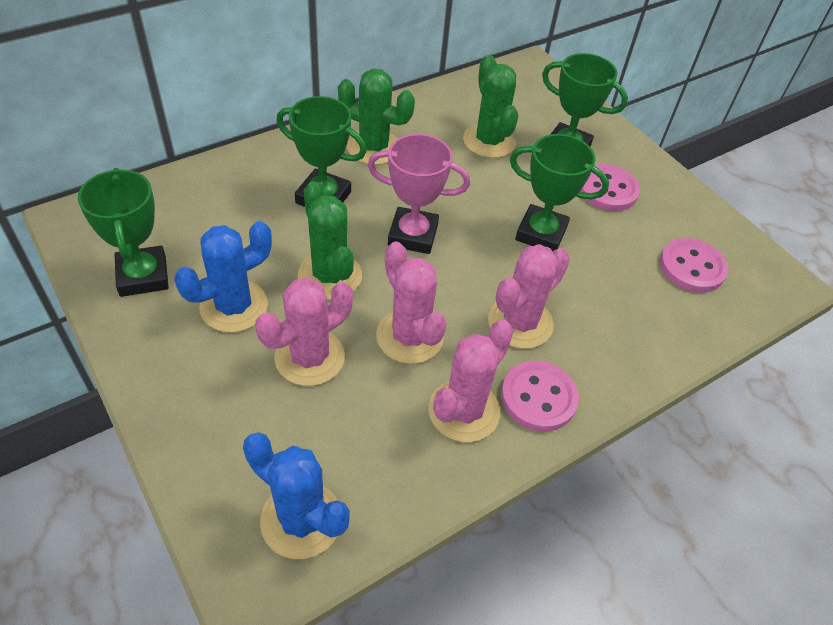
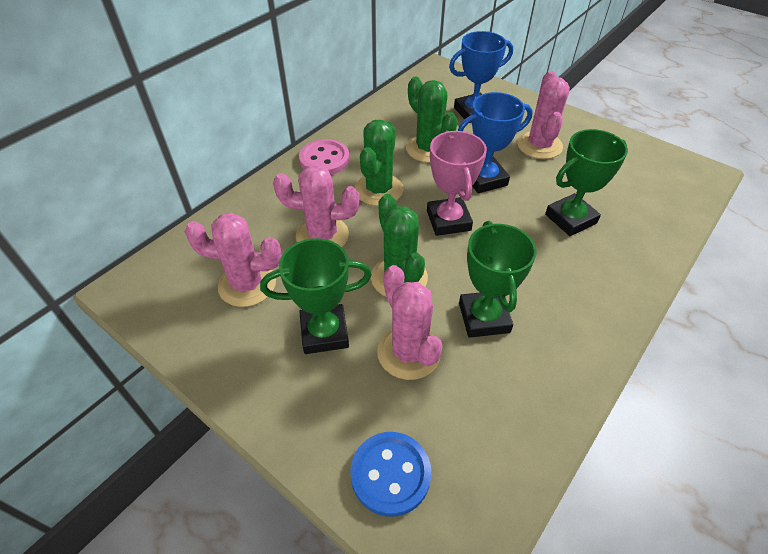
blue button: none = 0 -> [350,432,431,517] = 1
blue cactus: [174,221,272,333] [243,432,350,559] = 2 -> none = 0
blue trophy: none = 0 -> [449,31,513,123] [458,92,533,193] = 2
green trophy: [78,168,169,297] [276,96,367,207] [510,134,609,251] [542,53,628,146] = 4 -> [260,238,372,354] [459,221,536,338] [545,129,628,236] = 3
pink button: [501,361,579,432] [581,164,640,211] [660,238,728,293] = 3 -> [299,139,349,175] = 1

